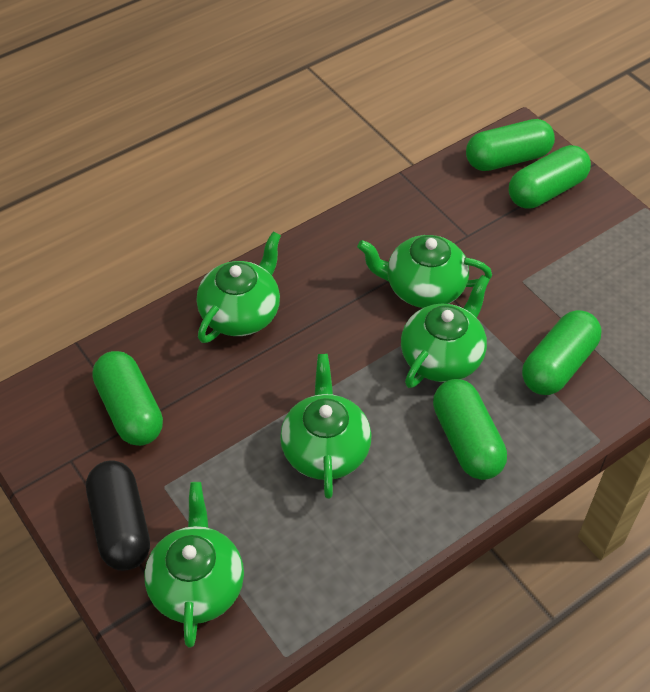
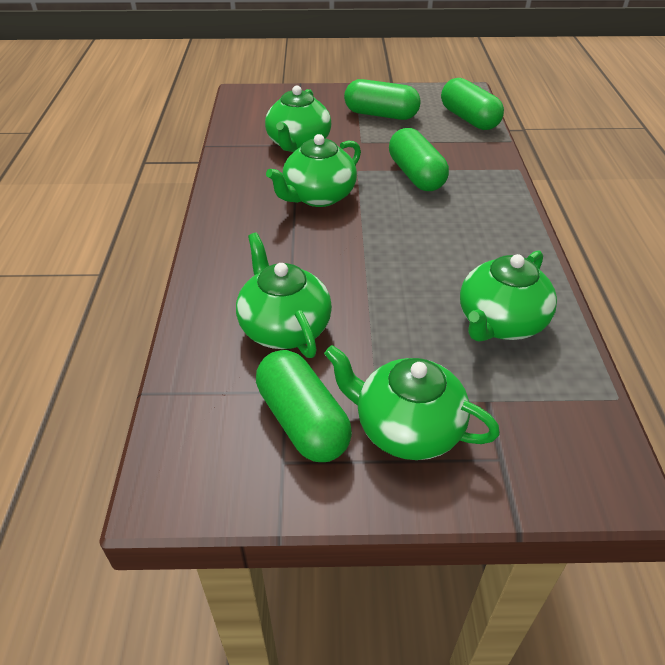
black capsule: [86,461,150,571] = 1 -> none = 0
green capsule: [92,351,163,446] [433,379,507,480] [466,119,555,171] [509,145,591,209] [522,310,602,395] = 5 -> [256,350,352,462] [344,79,421,120] [389,128,449,191] [441,78,504,130] = 4

